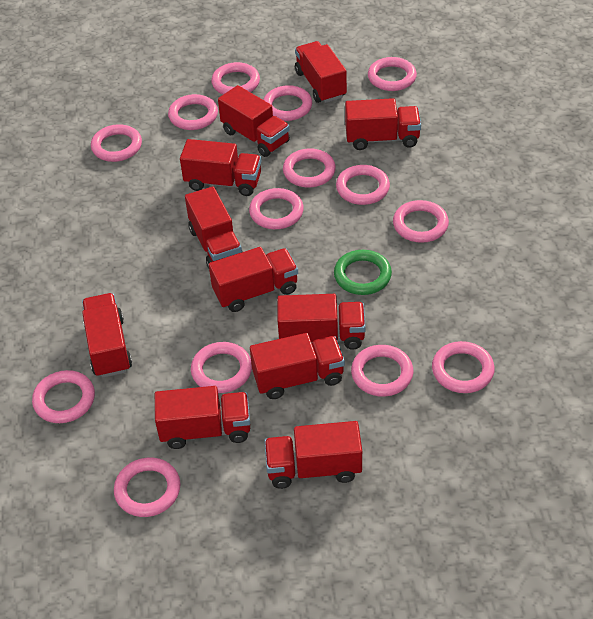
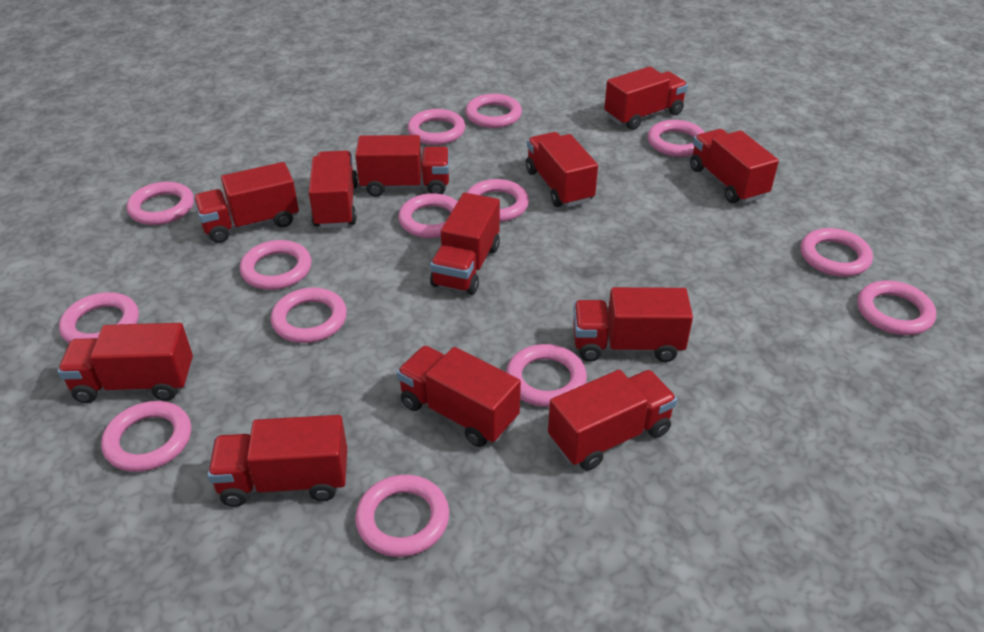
green ring: [334,250,392,295] = 1 -> none = 0
red truck: [82,293,132,378] [155,386,250,449] [180,139,262,196] [185,186,243,268] [209,247,298,312] [218,85,290,157] [250,333,345,399] [264,421,362,489] [277,294,366,350] [295,41,347,103] [345,98,421,150] = 11 -> [58,323,193,403] [193,162,299,243] [208,415,347,507] [309,150,358,229] [355,135,450,197] [397,346,521,447] [430,193,500,295] [526,132,598,207] [548,370,677,470] [573,287,693,362] [604,67,688,130] [690,129,779,203] = 12

